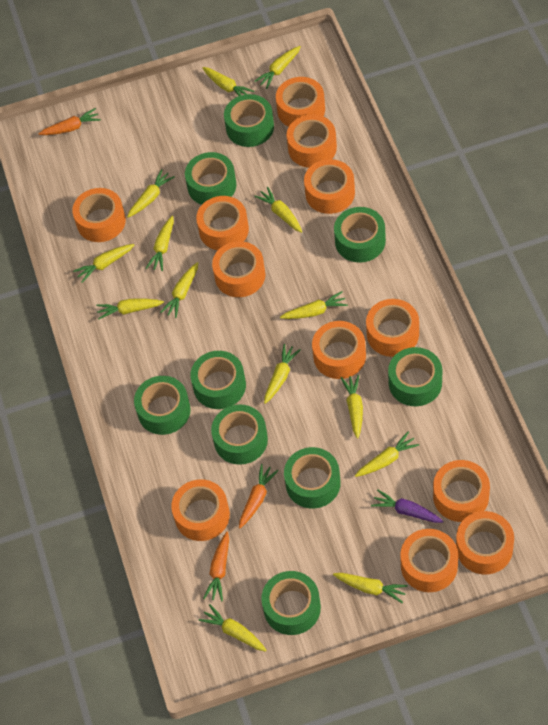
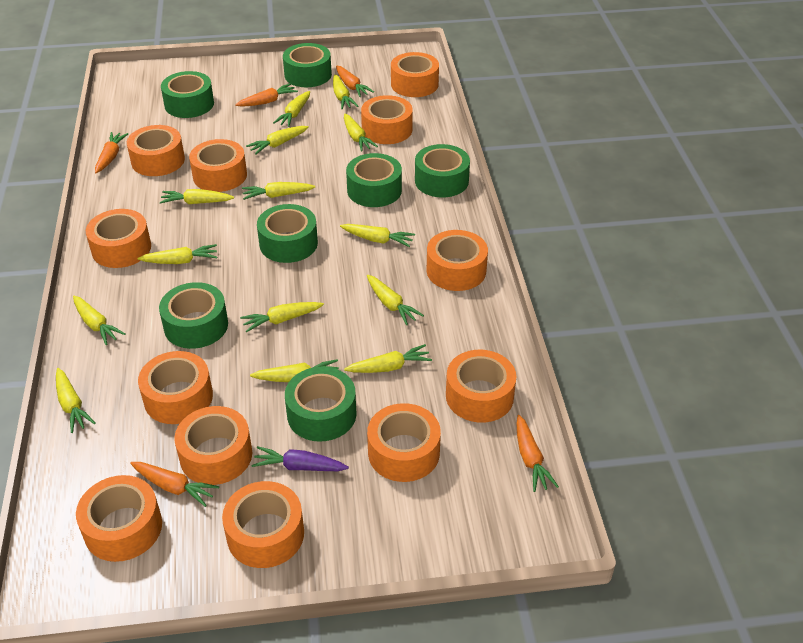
green tape: [134,376,191,435] [185,152,236,205] [190,351,246,409] [211,404,268,465] [224,94,274,147] [261,571,321,635] [284,447,341,509] [334,207,386,263] [388,347,442,406] = 9 -> [159,282,228,349] [161,71,214,118] [257,204,318,263] [283,43,332,87] [285,367,357,442] [346,153,402,207] [415,144,470,197] = 7
orange carrot: [38,108,101,135] [203,532,229,601] [239,464,279,528] = 3 -> [95,132,128,173] [130,462,219,507] [235,83,298,107] [336,66,374,97] [516,415,559,492] = 5

